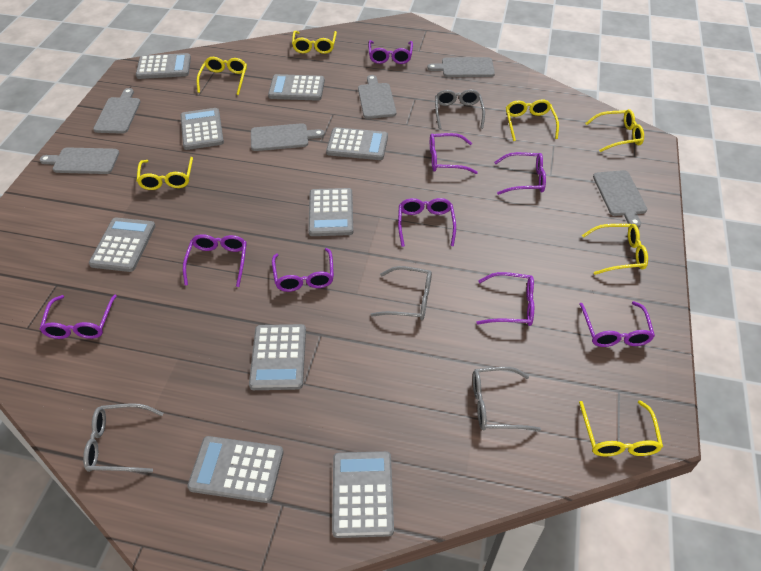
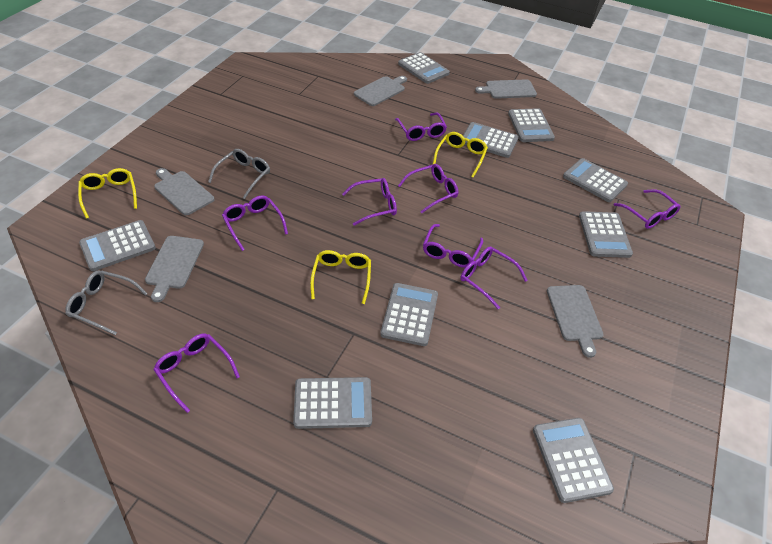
grey cutting board: [40,147,119,174] [93,88,141,134] [251,123,325,151] [358,75,396,119] [427,57,495,77] [593,170,647,228] = 6 -> [145,236,204,302] [154,168,214,215] [354,76,407,106] [475,79,537,99] [547,285,604,358] = 5
grey glasses: [83,403,163,473] [370,266,432,320] [435,89,485,129] [473,367,541,431] = 4 -> [65,270,148,335] [208,149,270,199] = 2
purple glasses: [40,295,117,339] [183,234,247,287] [272,248,334,292] [369,40,413,64] [398,198,456,247] [430,133,478,174] [476,272,534,326] [494,152,546,195] [579,301,655,347] = 9 -> [153,334,240,413] [222,196,288,251] [342,178,397,226] [395,113,447,141] [398,164,458,213] [423,224,483,268] [460,247,528,309] [614,189,681,229] = 8
yellow glasses: [137,157,193,190] [197,57,247,95] [292,31,337,54] [506,99,559,141] [579,400,663,456] [582,224,648,275] [585,109,644,152] = 7 -> [78,168,137,219] [310,250,371,304] [433,132,488,178] = 3

